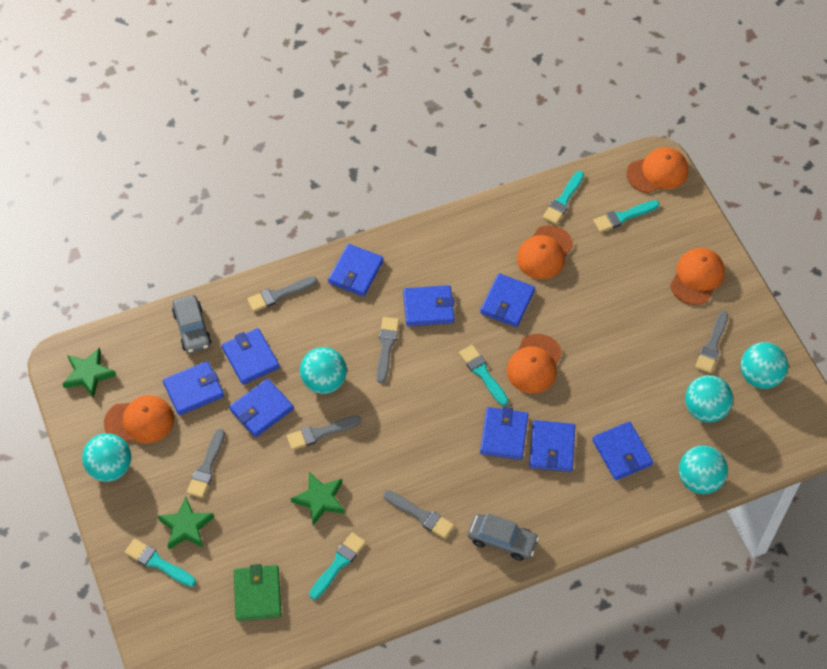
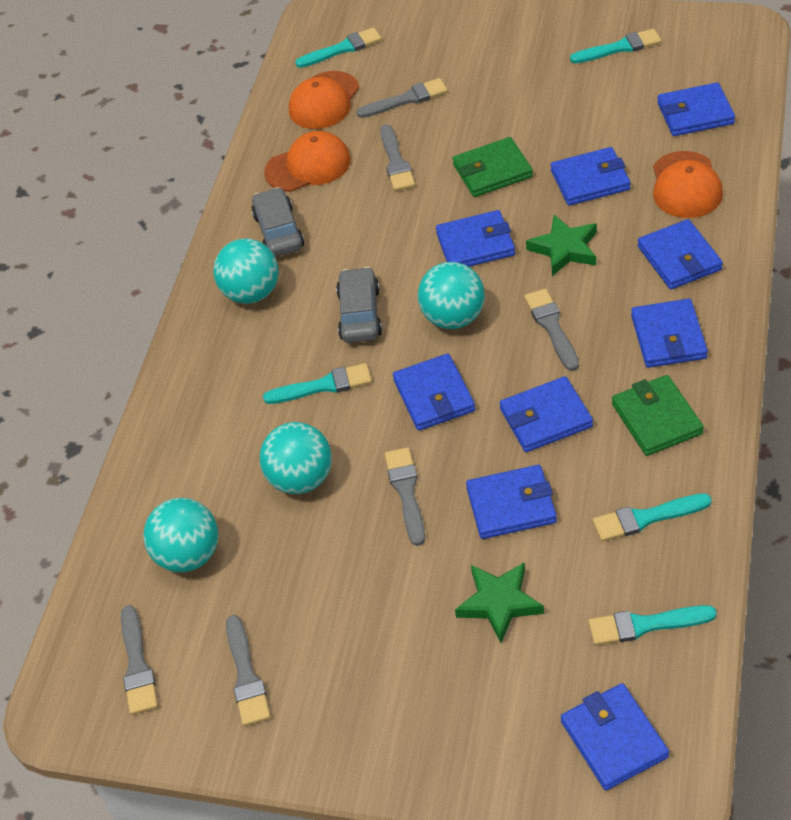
green star: [63,348,116,398] [158,497,214,549] [291,472,345,525] = 3 -> [455,562,544,643] [526,215,597,276] = 2
green wallet: [234,564,281,621] = 1 -> [453,137,533,197] [612,375,704,456] = 2
orange cap: [104,395,174,443] [507,334,562,393] [517,225,573,279] [627,147,688,193] [670,248,725,305] = 5 -> [264,131,351,192] [289,71,359,129] [653,151,723,218] = 3
turquoise ball: [82,433,131,482] [300,347,347,394] [679,445,728,494] [685,375,733,423] [741,342,788,389] = 5 -> [143,498,219,572] [213,239,279,304] [260,422,332,494] [418,262,485,329] = 4

